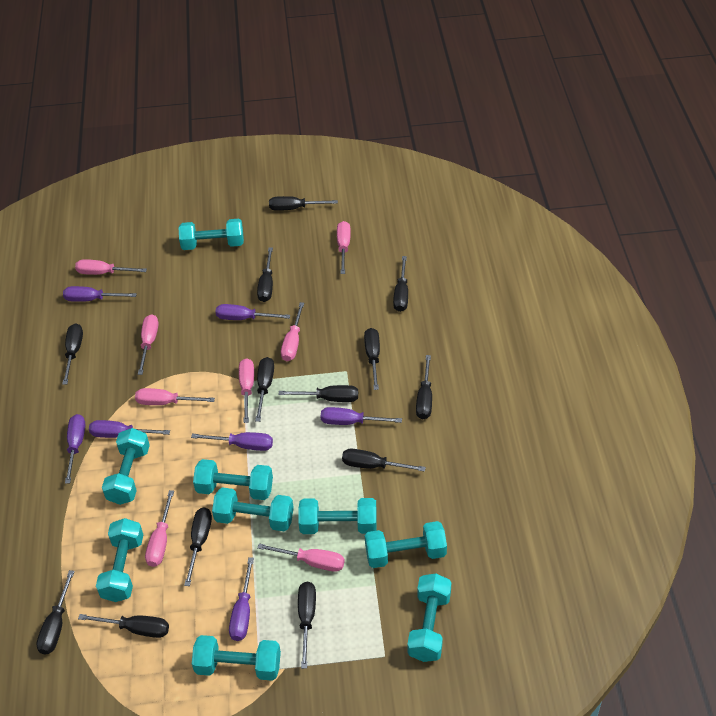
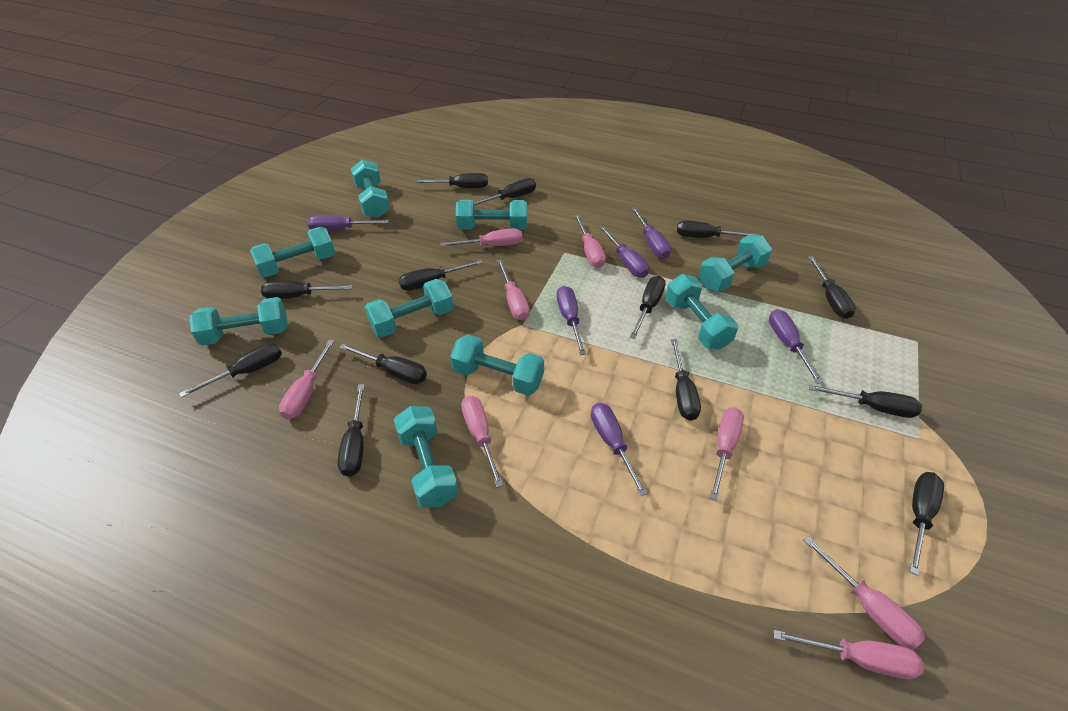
purple screwdriver: [63,286,137,302] [65,414,85,484] [89,420,170,438] [191,432,273,451] [215,304,290,320] [229,557,254,641] [321,407,402,425] = 7 -> [308,215,389,231] [557,286,586,355] [591,403,648,496] [599,226,649,278] [631,207,671,259] [769,309,823,384] = 6

